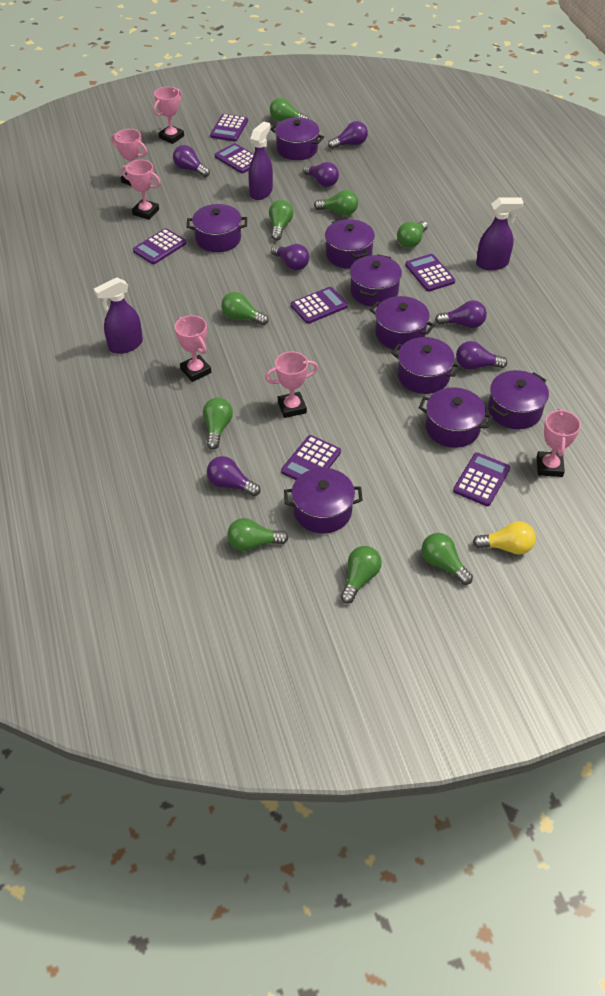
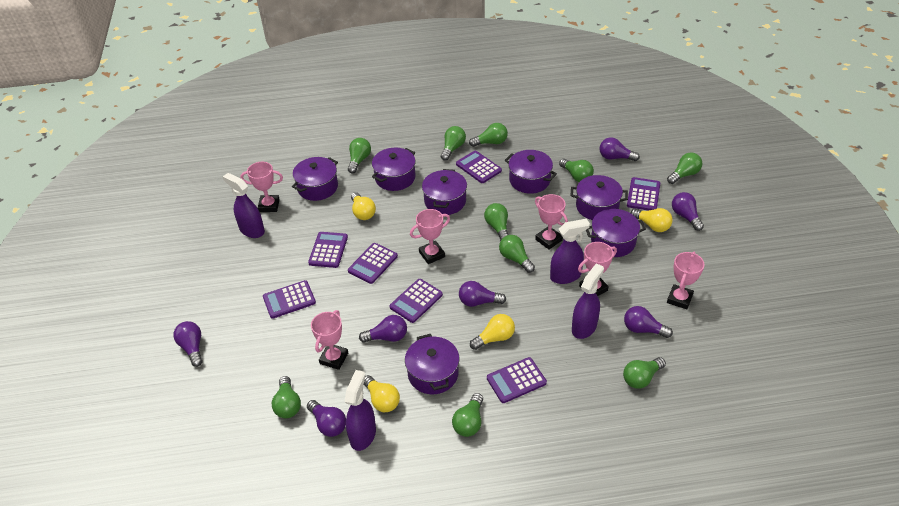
green light bulb: [203,398,233,450] [221,292,269,325] [227,518,288,551] [269,200,293,241] [270,98,309,121] [314,190,358,215] [340,546,382,604] [397,221,428,248] [422,533,473,585] = 9 -> [272,376,301,418] [348,138,371,174] [441,126,466,161] [452,393,483,437] [469,123,508,147] [484,203,508,241] [499,235,535,273] [559,159,594,182] [623,357,666,389] [667,153,702,184] = 10
purple pot: [187,204,247,252] [270,117,324,160] [284,468,363,534] [325,219,375,269] [350,254,402,307] [370,296,435,350] [391,337,461,394] [418,387,493,448] [488,370,549,429] = 9 -> [292,157,338,201] [372,148,415,191] [405,334,459,394] [422,169,467,215] [505,150,557,194] [571,175,628,220] [586,209,646,257] = 7
purple spray bottle: [94,277,143,354] [248,122,273,200] [476,197,524,270] = 3 -> [223,173,265,238] [345,370,376,451] [550,219,590,284] [572,263,604,339] = 4
yellow light bulb: [472,521,536,555] = 1 -> [351,192,376,220] [364,375,400,412] [470,314,515,350] [630,208,673,232] = 4

